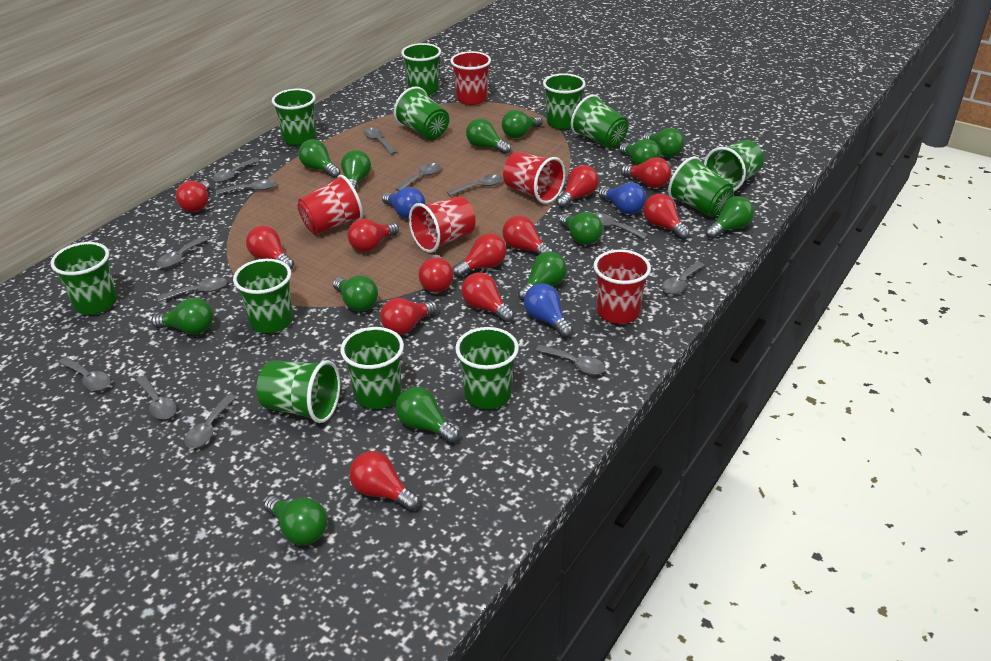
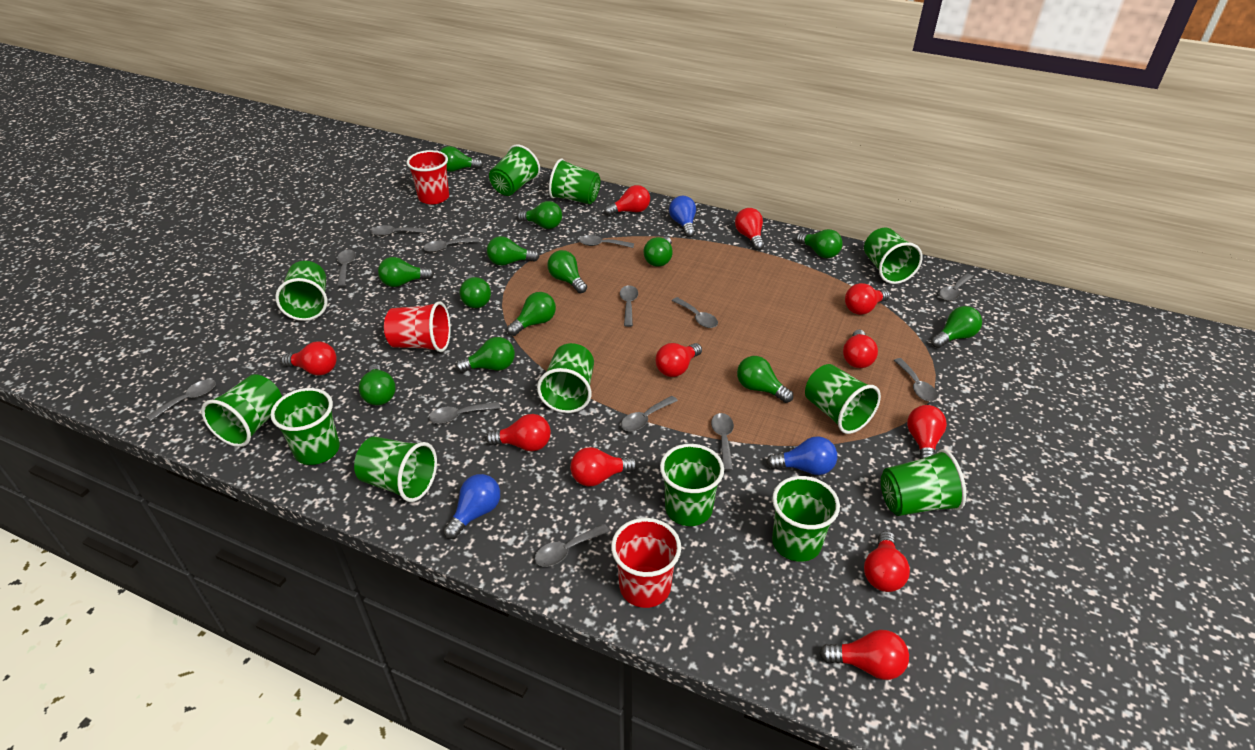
red cup: [297,175,363,234] [409,197,475,253] [450,51,491,105] [503,152,566,204] [594,250,651,324] = 5 -> [384,301,451,352] [407,150,449,204] [611,518,681,608] = 3
red light bulb: [176,181,210,212] [246,226,294,269] [348,219,399,252] [349,451,420,511] [380,298,438,335] [419,255,454,293] [453,233,507,277] [461,272,514,322] [502,216,553,255] [556,165,599,208] [621,157,671,188] [643,194,690,239] = 12 -> [281,341,337,376] [486,414,551,451] [570,447,637,486] [604,185,650,216] [655,343,702,377] [735,208,764,250] [820,630,909,680] [843,330,878,368] [845,283,890,315] [864,531,910,592] [907,405,947,459] = 11

